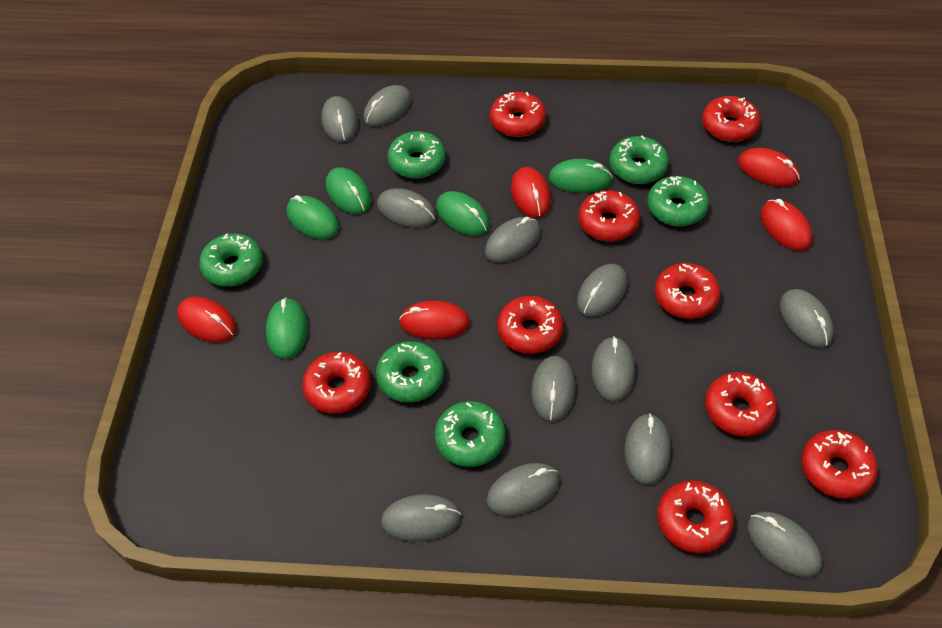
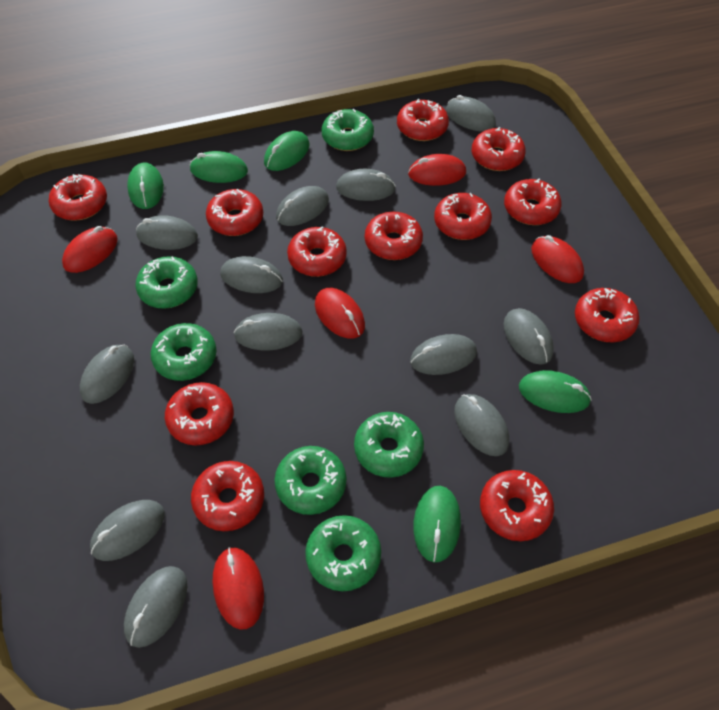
red donut: [302,352,371,414] [490,92,546,137] [498,296,563,354] [578,190,640,242] [655,263,721,319] [657,481,734,553] [702,96,760,142] [705,372,777,437] [801,430,878,499] = 9 -> [49,174,107,221] [165,382,234,446] [191,461,264,531] [206,189,263,236] [287,226,347,277] [365,211,423,260] [397,99,449,141] [434,193,492,240] [472,127,526,171] [480,470,554,541] [504,179,562,225] [575,288,640,343] = 12

